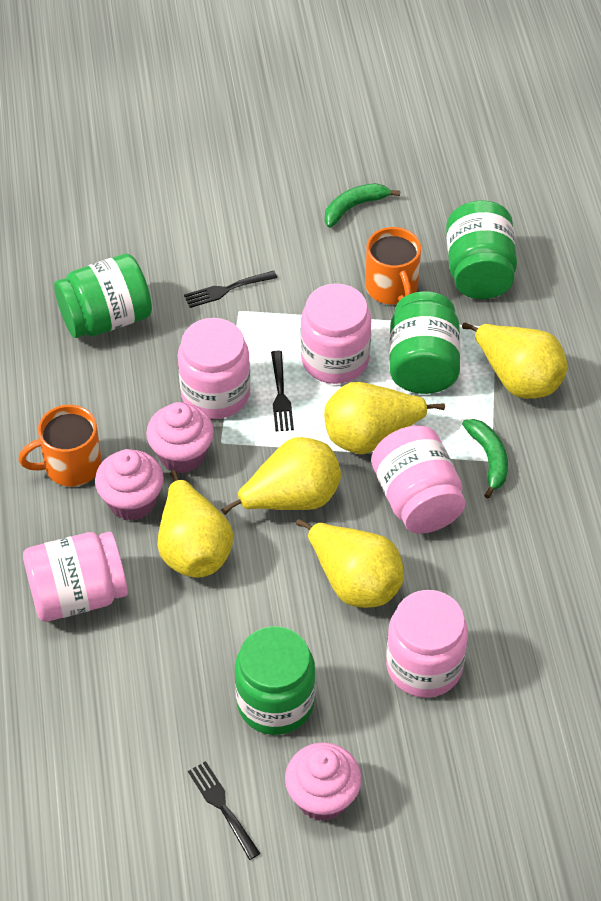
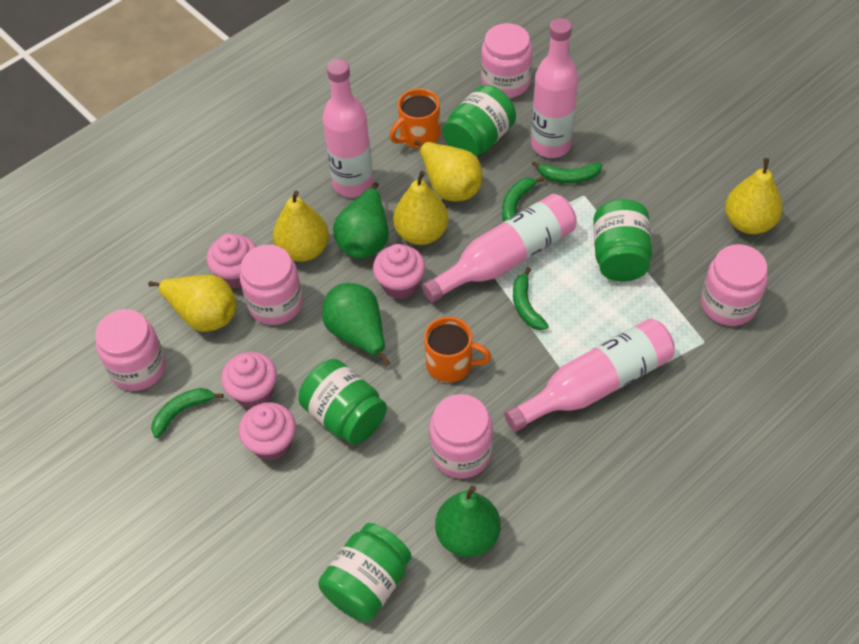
black fork: [184,271,277,308] [188,761,261,860] [271,351,294,431] = 3 -> none = 0
green banana: [325,183,400,228] [462,419,508,499] = 2 -> [151,388,224,438] [502,176,545,221] [513,267,549,330] [532,161,602,183] = 4
green pear: none = 0 -> [322,283,391,366] [333,182,389,259] [435,485,501,557] = 3
pink bottle: none = 0 -> [323,59,373,197] [422,194,576,302] [504,318,675,432] [531,18,578,158] = 4
pink cupcake: [95,449,164,521] [146,402,214,473] [285,742,362,821] = 3 -> [206,234,256,289] [221,352,277,409] [239,402,296,461] [373,244,425,299] = 4

